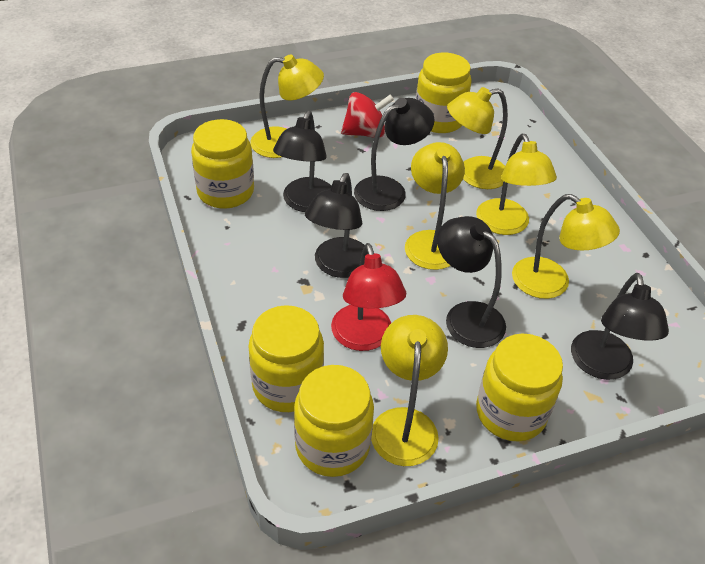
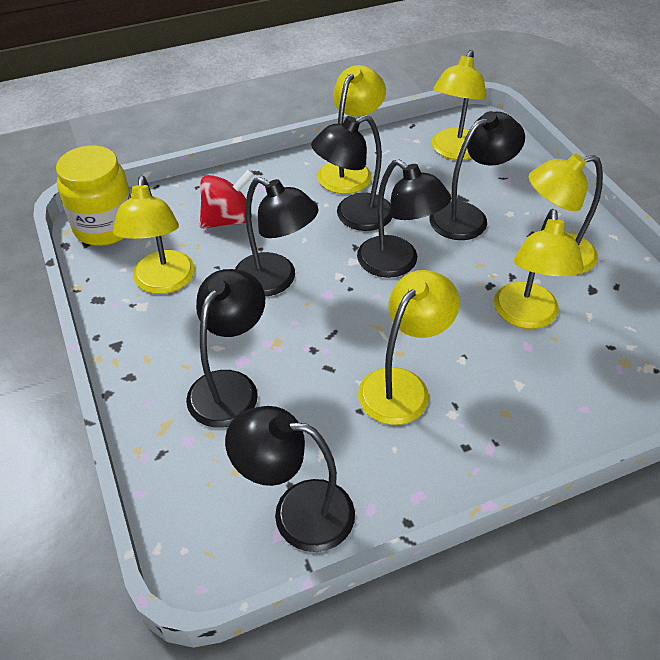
black lamp: [273,111,331,212] [305,173,365,278] [354,98,435,211] [437,216,506,348] [571,273,669,380] = 5 -> [186,269,265,428] [225,406,355,552] [235,177,319,296] [311,115,393,231] [357,159,451,278] [429,111,525,240] = 6
red lamp: [331,243,406,351] = 1 -> none = 0
yellow jar: [191,119,254,209] [249,305,324,412] [294,365,374,477] [416,53,472,133] [476,334,563,442] = 5 -> [56,146,132,246] = 1

